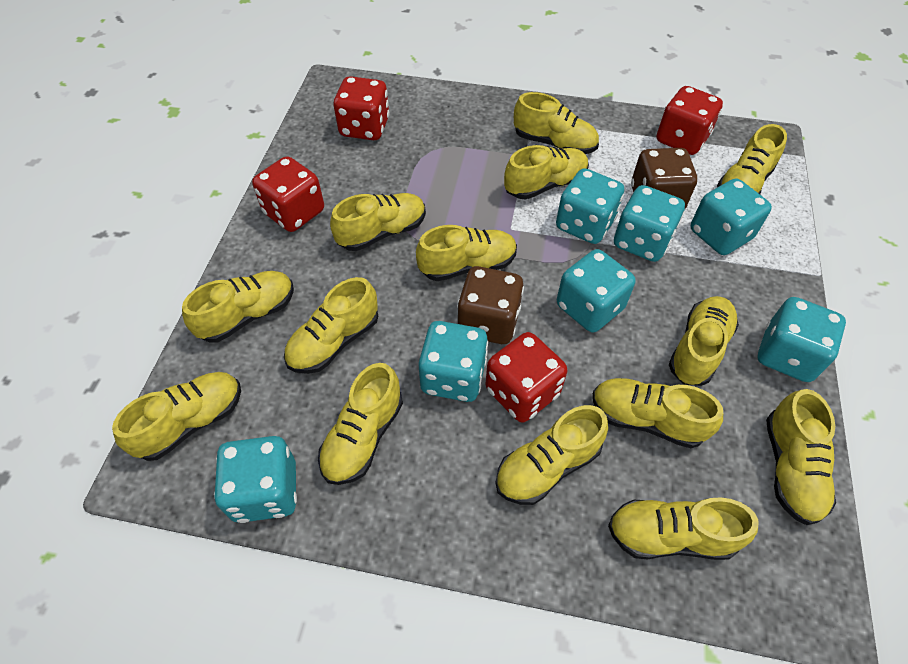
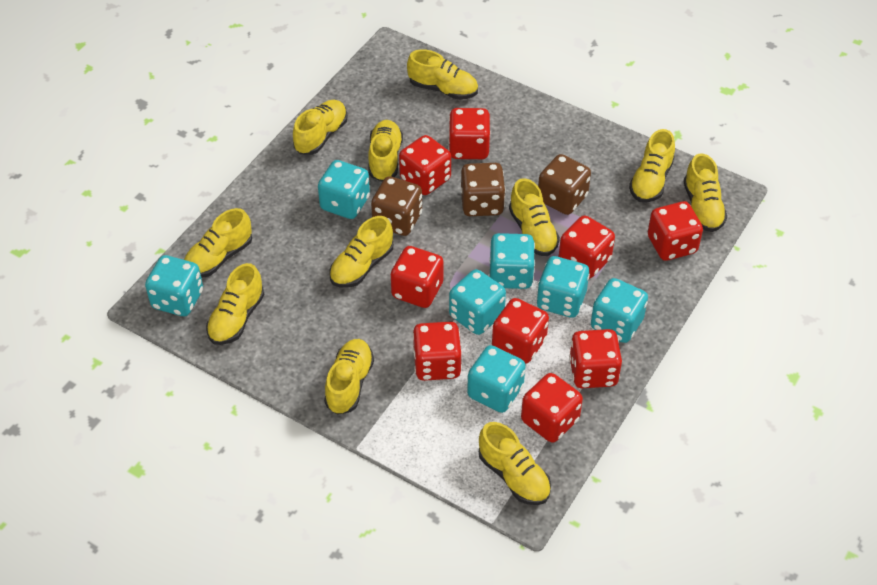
brown dice: [457,266,524,344] [631,148,697,209] = 2 -> [371,176,422,236] [461,163,506,216] [538,154,591,215] = 3
red dice: [252,156,324,232] [334,76,390,140] [486,332,568,422] [657,86,723,155] = 4 -> [391,246,444,308] [399,135,451,195] [413,322,462,381] [448,108,490,159] [492,298,549,364] [521,373,583,443] [559,216,615,279] [569,329,622,388] [648,201,703,261] = 9
yellow shoe: [112,372,241,461] [182,271,294,343] [284,277,378,374] [318,363,403,485] [330,193,426,251] [416,225,517,281] [496,405,608,505] [504,145,589,200] [514,92,599,154] [593,378,723,448] [608,497,758,560] [669,296,739,386] [717,124,787,194] [766,389,836,525] = 14 -> [184,208,252,278] [206,263,264,345] [293,100,348,155] [324,339,374,415] [329,216,393,288] [368,120,403,182] [407,49,478,100] [479,422,551,505] [509,178,560,256] [629,129,675,203] [683,153,727,232] = 11

